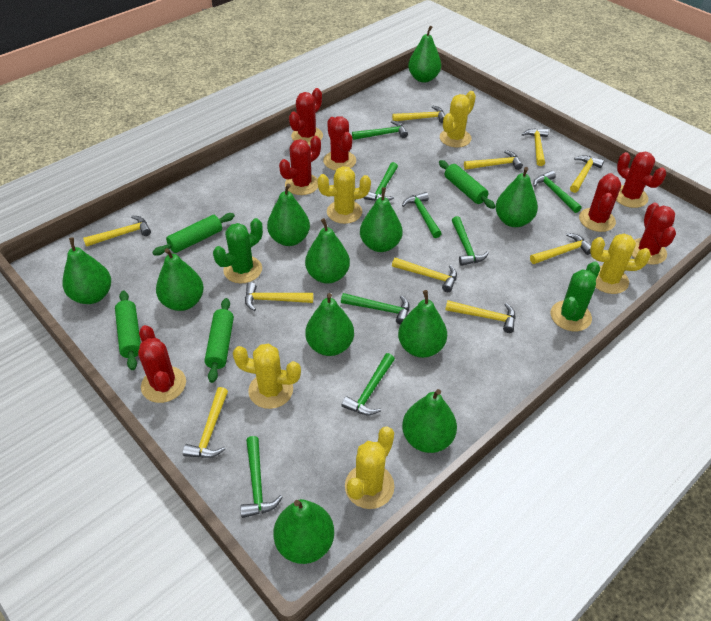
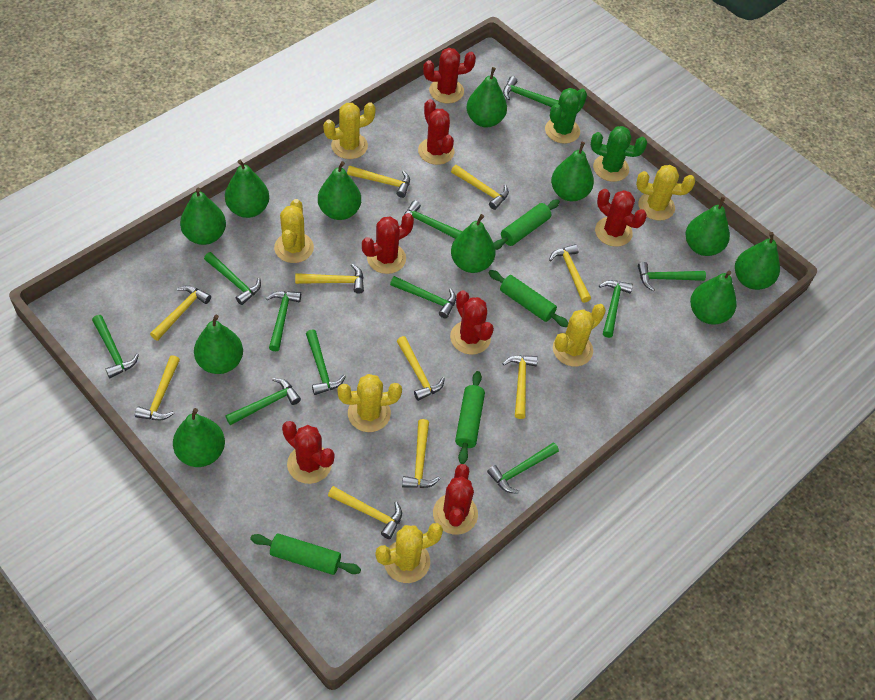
green hammer: [240,436,283,518] [341,293,409,325] [341,353,395,415] [352,120,408,140] [363,162,398,201] [402,192,442,238] [452,216,489,266] [533,171,582,213] = 8 -> [92,315,139,378] [204,252,261,305] [225,378,301,425] [266,291,301,351] [306,329,346,395] [390,276,456,319] [404,200,462,239] [487,442,559,494] [503,76,559,107] [599,280,633,338] [638,262,706,291] = 11
yellow cactus: [233,344,301,409] [317,166,371,224] [345,426,395,509] [440,91,476,148] [590,234,651,294] = 5 -> [274,199,314,263] [323,102,376,159] [337,374,402,432] [375,523,443,583] [553,304,606,367] [636,165,695,221] = 6

